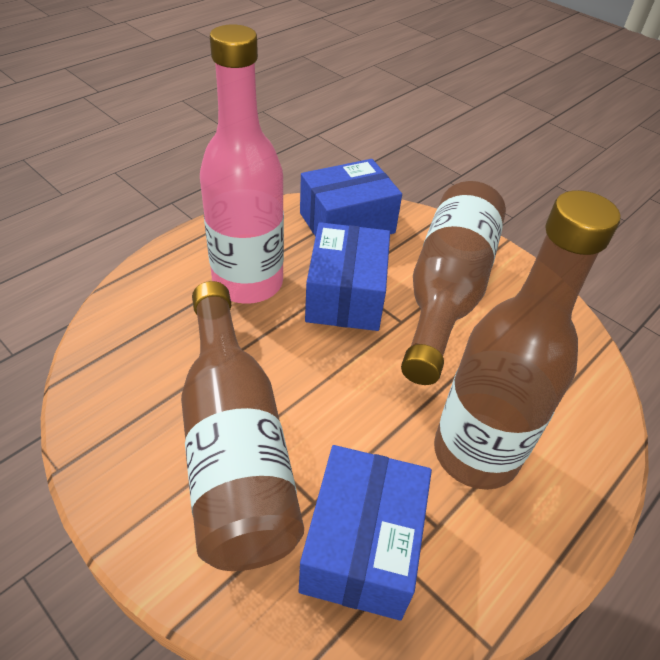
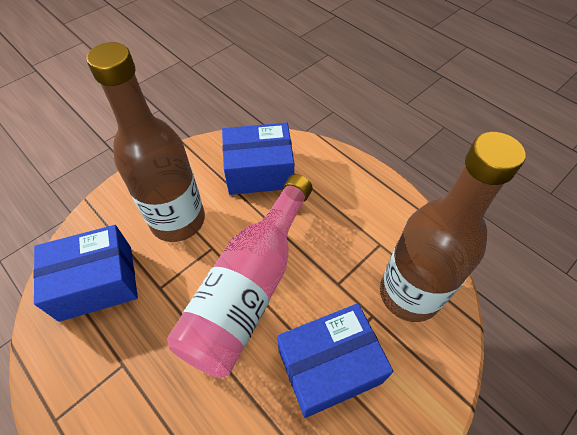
brown bottle: [181,281,304,571] [401,181,506,385] [434,190,621,490] = 3 -> [87,42,205,242] [380,132,525,322] = 2

